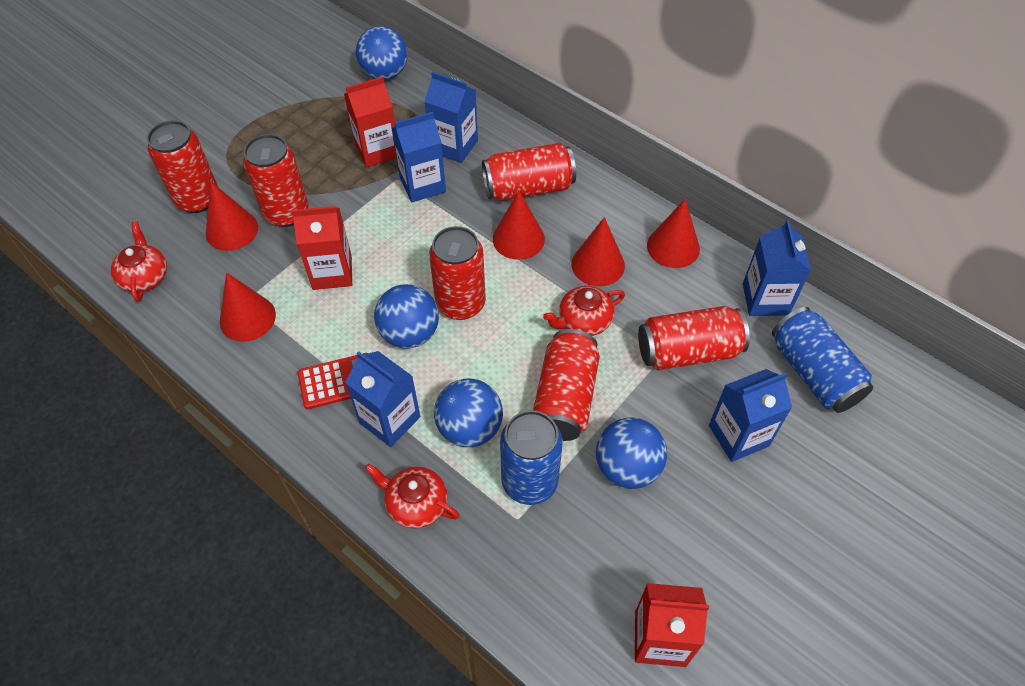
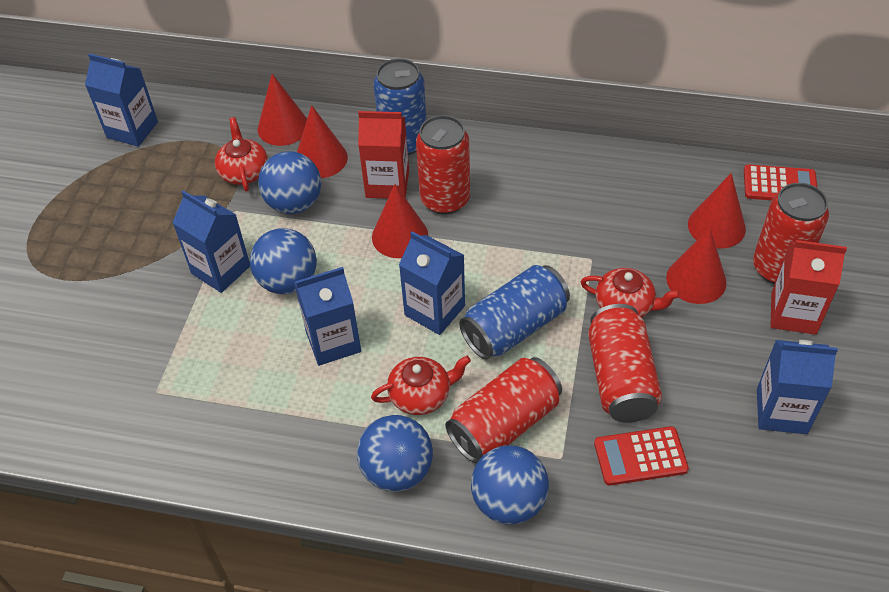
red calculator: [298,353,368,409] = 1 -> [594,426,689,486] [744,164,817,200] = 2
red can: [147,120,218,213] [243,134,308,227] [429,226,486,320] [482,143,576,201] [533,329,600,441] [638,306,750,370] = 6 -> [416,115,470,214] [445,357,562,463] [588,304,662,423] [753,183,829,284] = 4
red carton: [292,206,352,290] [344,77,397,167] [635,583,709,667] = 3 -> [358,111,409,199] [770,240,847,335] = 2

